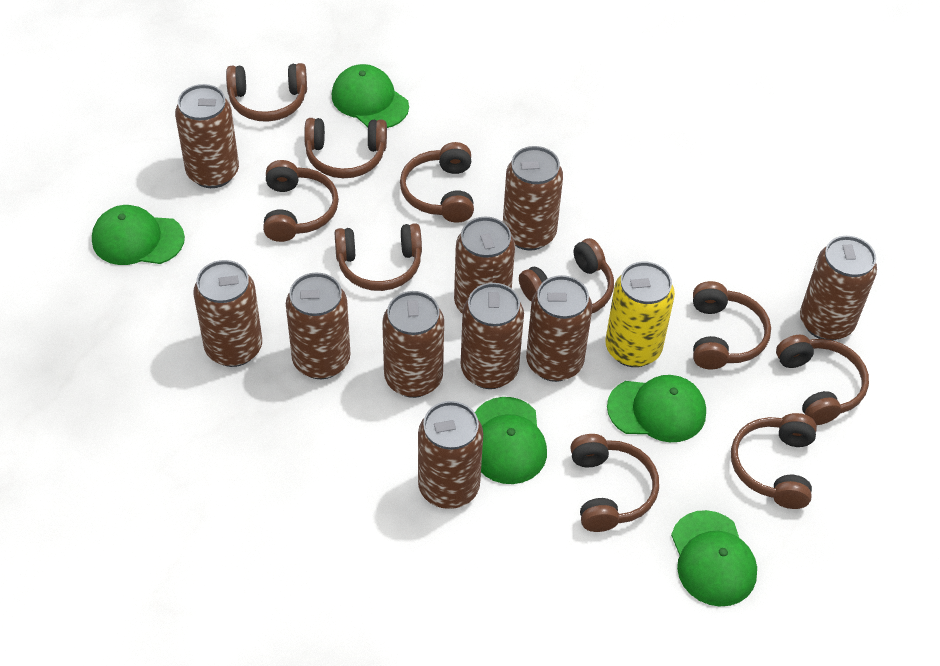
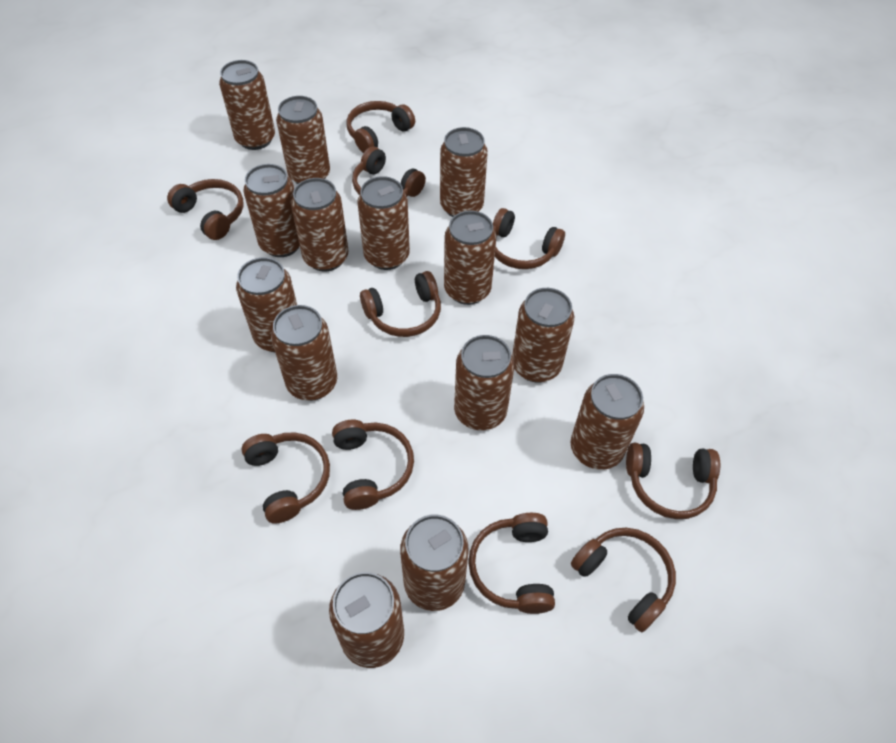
brown can: [175,84,239,188] [193,260,262,367] [286,272,350,379] [382,291,444,398] [418,401,483,509] [454,217,515,313] [461,283,524,389] [503,146,563,251] [526,275,592,382] [800,236,877,340] = 10 -> [219,60,275,150] [236,257,297,352] [244,164,300,257] [271,305,337,401] [276,96,330,184] [291,178,349,272] [329,572,404,668] [357,176,410,270] [400,514,469,611] [440,127,488,217] [444,211,496,305] [454,335,514,430] [512,288,574,383] [570,374,644,470] = 14
green cap: [92,205,185,265] [332,64,409,128] [475,397,547,484] [607,375,706,442] [671,510,757,607] = 5 -> none = 0
yellow can: [605,262,675,367] = 1 -> none = 0

